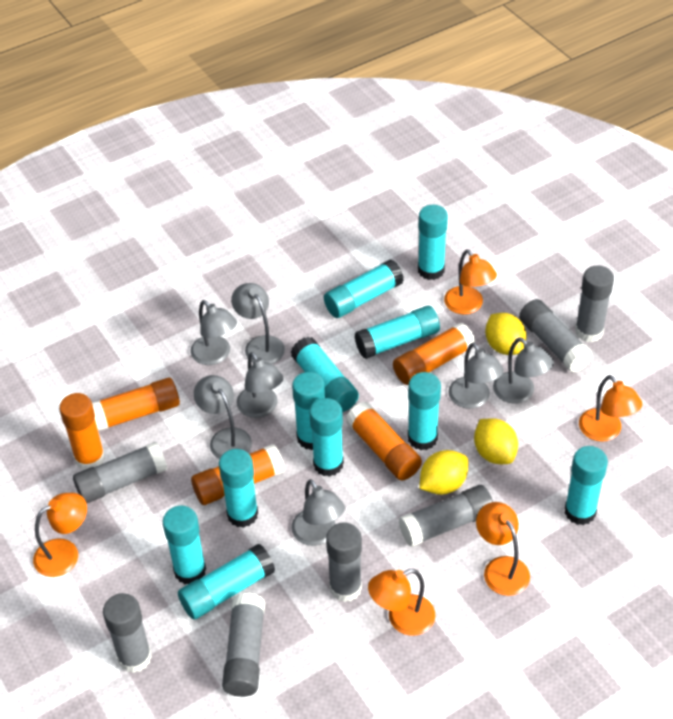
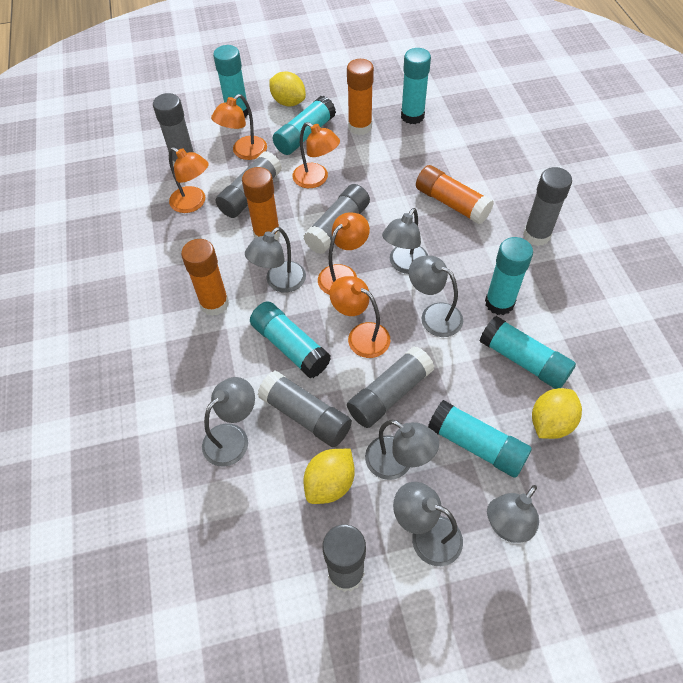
orange glue stick: [59,393,105,470] [92,378,180,431] [191,444,285,505] [346,401,422,481] [393,322,475,385] = 5 -> [181,239,229,316] [242,167,280,240] [347,59,374,135] [416,165,494,225] = 4
turquoise glue stick: [163,506,206,584] [178,544,275,620] [219,449,258,528] [291,337,359,412] [292,372,325,450] [309,398,344,477] [324,259,404,318] [355,306,440,359] [408,372,441,450] [418,205,448,280] [565,446,608,525] = 11 -> [213,45,249,118] [250,302,331,378] [273,96,336,155] [401,48,431,124] [428,400,532,478] [480,316,576,389] [485,237,533,315] = 7

